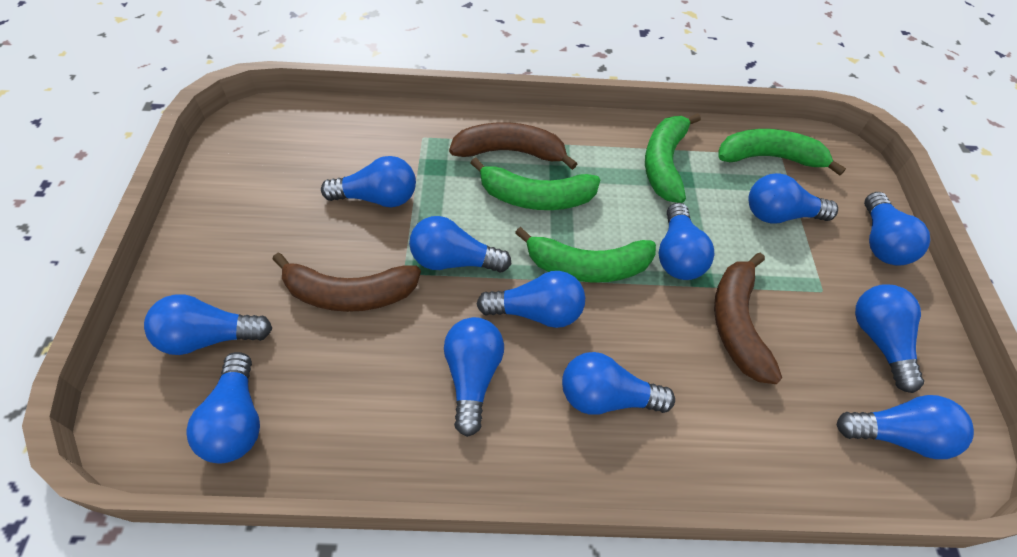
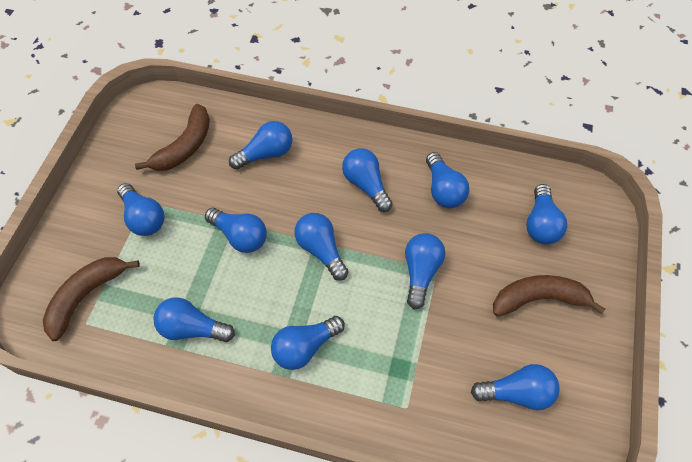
blue light bulb: [144,295,272,355] [186,352,260,463] [321,156,416,207] [409,216,511,272] [444,317,504,437] [477,271,585,328] [562,352,675,415] [658,203,715,280] [748,173,838,224] [837,395,974,459] [855,284,924,393] [864,192,930,266] = 12 -> [117,183,164,236] [153,297,235,342] [205,208,267,253] [229,121,292,170] [271,316,345,370] [294,213,348,281] [342,148,393,212] [405,233,445,309] [426,152,469,208] [471,364,560,410] [526,184,567,244] = 11
green banana: [471,157,600,210] [515,227,656,283] [645,113,701,203] [718,129,846,176] = 4 -> none = 0

